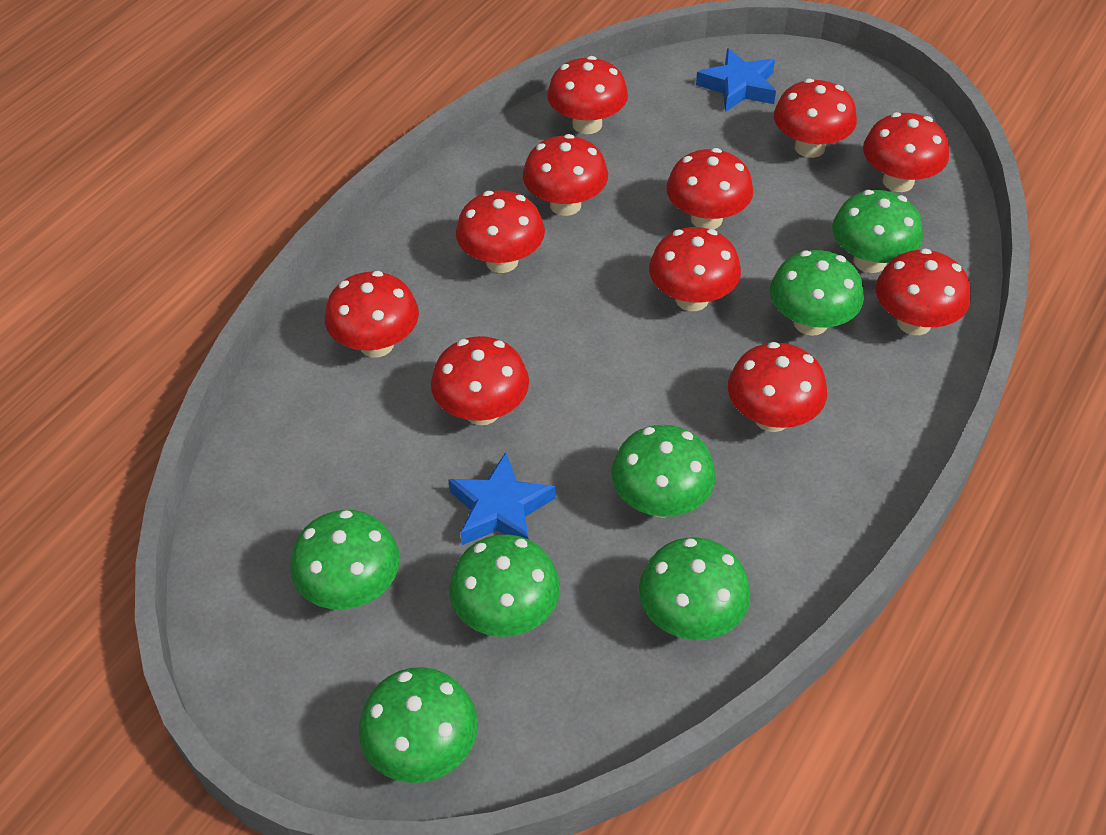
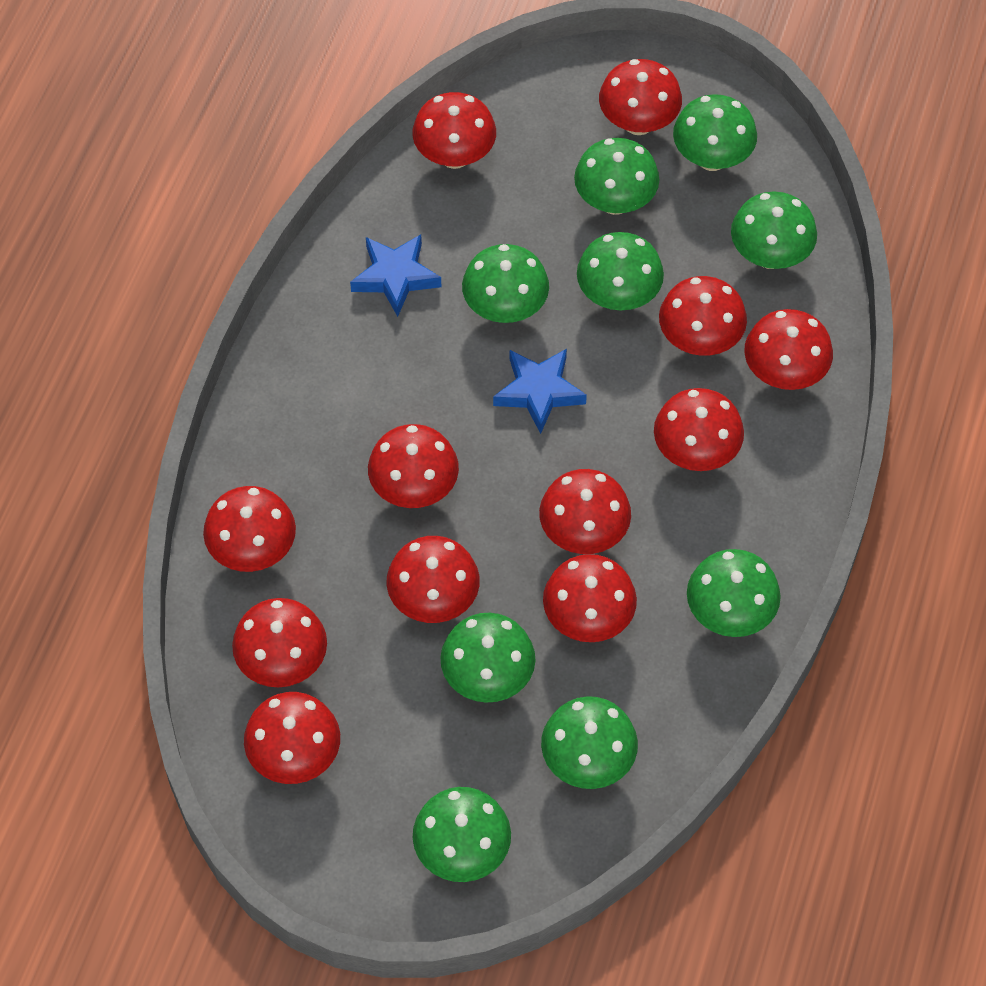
green mushroom: [290,510,400,609] [359,667,478,783] [449,534,560,637] [611,425,716,517] [639,537,751,640] [770,250,864,336] [832,190,923,273] = 7 -> [413,787,511,882] [440,613,535,703] [462,244,549,323] [541,696,638,789] [574,138,659,215] [577,232,664,310] [673,94,757,171] [687,549,781,637] [731,191,817,269] = 9
red mushroom: [325,271,419,357] [431,336,529,425] [456,190,545,273] [523,134,608,216] [547,56,628,134] [649,227,741,311] [666,148,754,229] [728,342,827,432] [774,78,857,158] [863,112,949,192] [876,248,970,335] = 11 -> [203,486,296,572] [232,598,327,687] [244,692,340,784] [368,424,459,508] [387,536,480,623] [412,92,496,169] [539,469,631,554] [543,554,637,642] [599,59,682,135] [654,388,744,471] [659,276,747,356] [744,309,833,390] = 12

